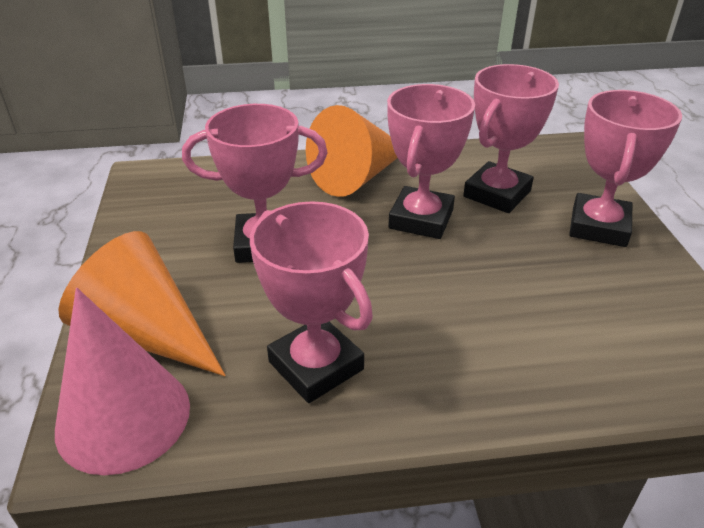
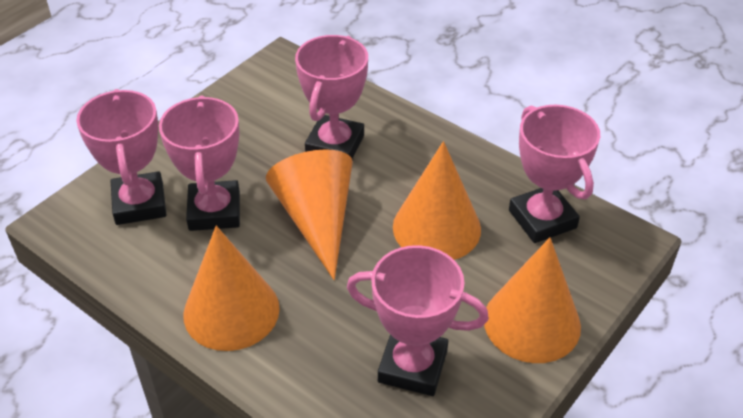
orange cone: [58,231,226,376] [306,105,398,197] = 2 -> [183,226,280,351] [266,149,353,280] [393,141,481,260] [484,237,581,363] = 4
pink cone: [55,288,190,475] = 1 -> none = 0

